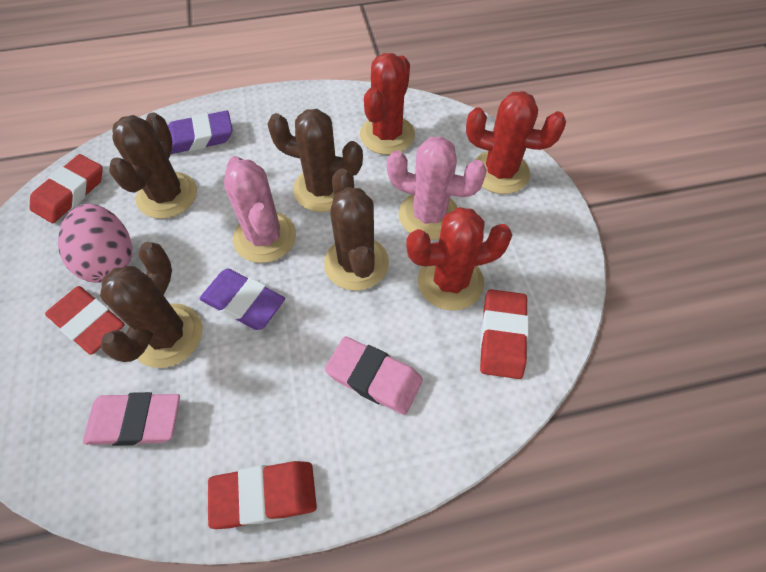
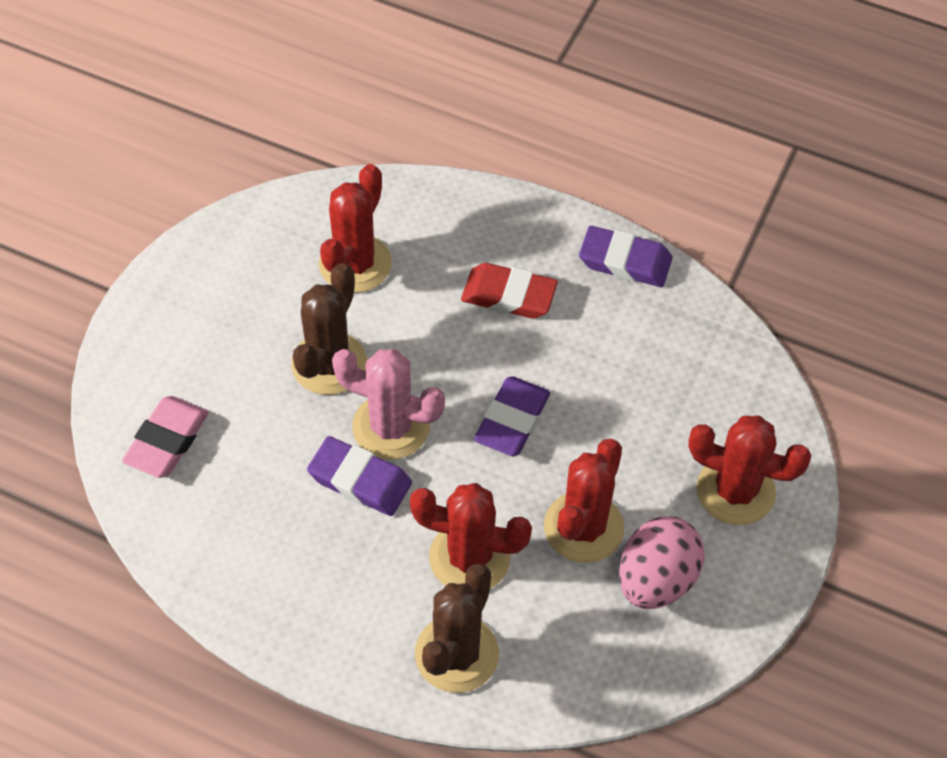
brown cactus: [100,242,202,368] [109,112,197,219] [267,109,363,212] [324,168,389,291] = 4 -> [291,263,367,395] [415,564,499,693] = 2
pink cactus: [224,156,296,263] [387,137,487,240] = 2 -> [332,349,445,460] = 1
pink eraser: [83,392,180,446] [325,336,423,415] = 2 -> [122,396,209,478] = 1
purple eraser: [168,111,233,154] [200,269,285,330] = 2 -> [307,436,412,516] [474,376,550,457] [579,226,672,287] = 3
red cactus: [360,53,415,155] [406,207,512,311] [466,91,566,194] = 3 -> [319,164,392,293] [410,483,532,589] [544,439,624,563] [688,416,811,525] = 4
red eraser: [30,154,103,223] [45,286,125,355] [208,461,317,529] [480,289,529,379] = 4 -> [461,263,558,319] = 1

